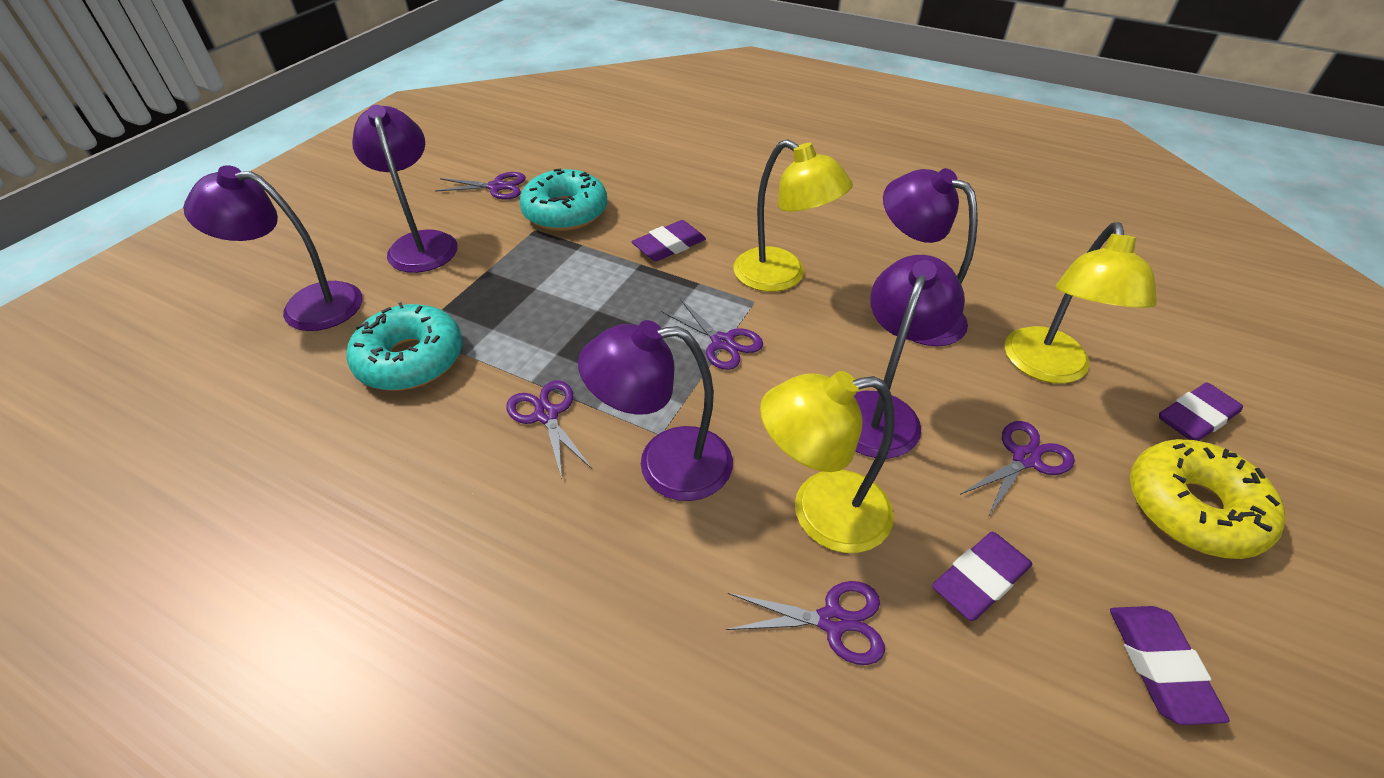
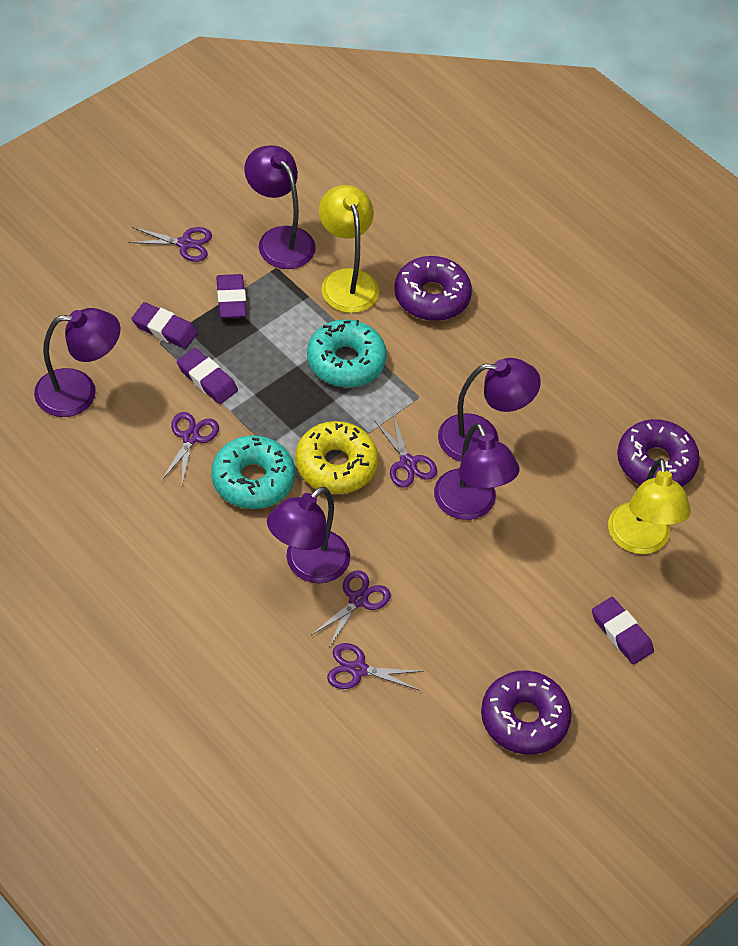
purple donut: none = 0 -> [394,256,472,321] [481,670,572,755] [617,419,700,487] = 3
yellow lamp: [734,139,853,292] [760,371,895,553] [1005,222,1157,384] = 3 -> [319,185,379,313] [608,458,691,554] = 2

